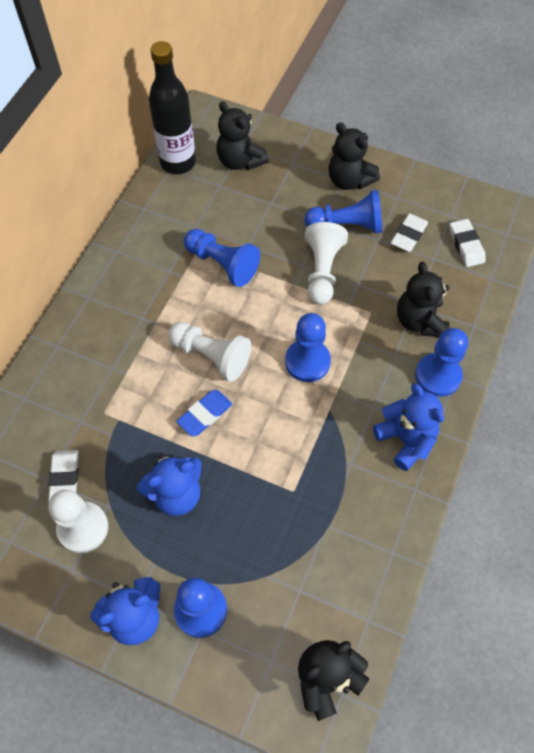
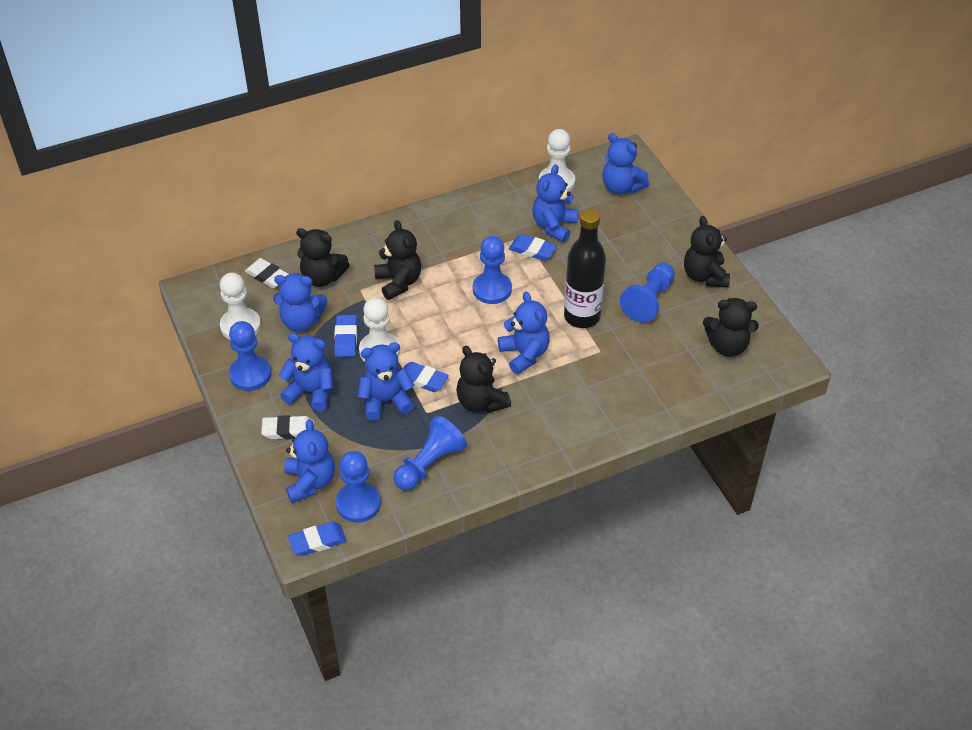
black teddy bear: [216,101,269,170] [298,640,369,721] [329,122,380,190] [397,262,450,337] = 4 -> [296,228,350,287] [374,220,421,300] [456,345,511,413] [684,216,730,288] [703,298,759,357] = 5
blue eraser: [176,390,233,437] = 1 -> [288,522,347,556] [334,315,357,357] [404,362,449,392] [509,234,557,261] = 4
blue teddy bear: [90,577,161,645] [137,454,202,516] [373,383,444,471] = 3 -> [273,273,327,332] [279,333,333,412] [284,419,335,503] [358,342,414,421] [498,292,550,374] [532,164,578,242] [602,133,649,194] = 7
white eraser: [48,450,79,502] [391,213,428,252] [450,219,486,267] = 3 -> [245,258,289,288] [261,415,314,440] = 2

